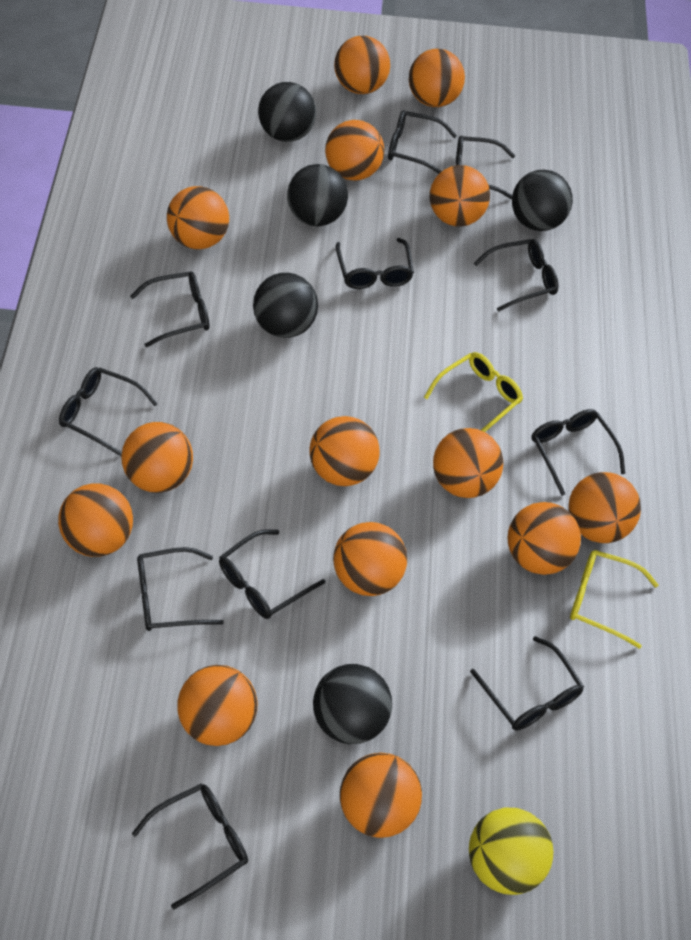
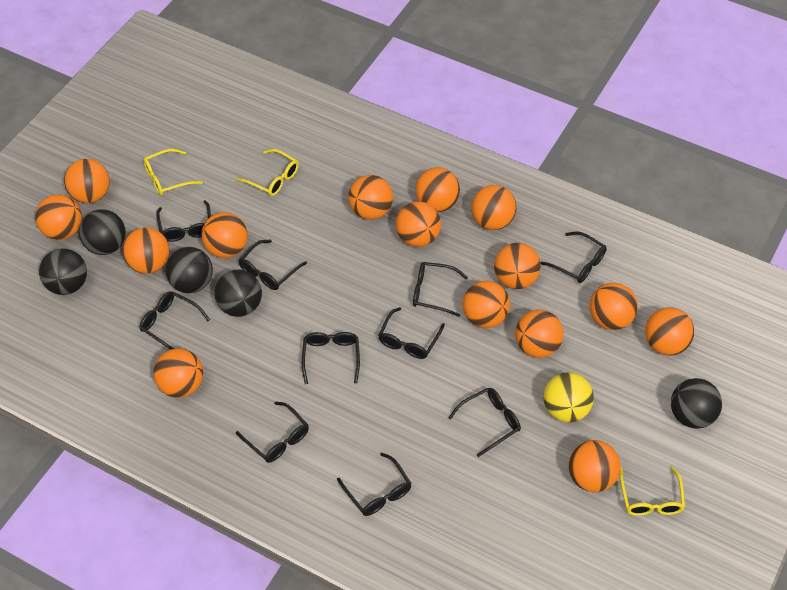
black glasses: [59,367,158,456] [130,272,209,347] [132,783,248,909] [137,547,224,631] [219,529,325,619] [336,238,414,289] [388,110,457,174] [456,136,515,199] [470,636,584,731] [473,239,559,312] [531,409,625,496] = 11 -> [139,291,210,350] [156,200,211,242] [236,401,309,463] [239,240,307,290] [302,332,360,384] [337,453,412,516] [378,307,445,359] [413,262,468,317] [448,388,521,457] [541,231,607,283] = 10
orange ball: [58,483,133,557] [121,422,193,493] [167,186,229,249] [178,665,257,746] [309,416,380,486] [325,120,384,181] [333,522,407,596] [334,36,390,94] [340,753,422,838] [409,49,465,107] [430,165,490,227] [433,428,503,498] [508,502,581,575] [568,472,641,543] = 14 -> [35,195,82,240] [64,159,110,203] [123,228,169,274] [153,348,203,398] [201,212,247,258] [348,175,393,220] [396,201,441,247] [415,167,460,212] [463,281,510,328] [471,185,516,230] [494,243,541,289] [515,310,564,358] [568,440,621,492] [589,283,638,330] [645,307,694,356] = 15
yellow glasses: [424,352,523,432] [570,550,658,649] = 2 -> [143,149,203,196] [236,149,299,196] [619,467,685,516] = 3

